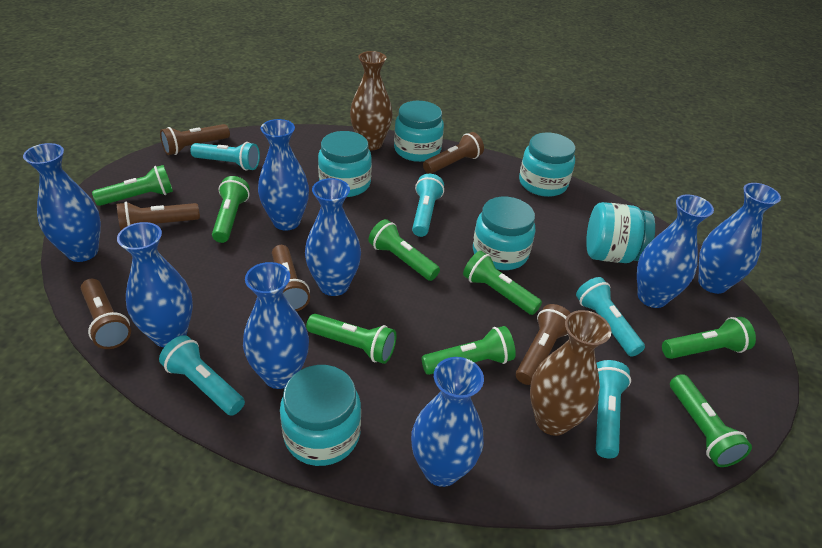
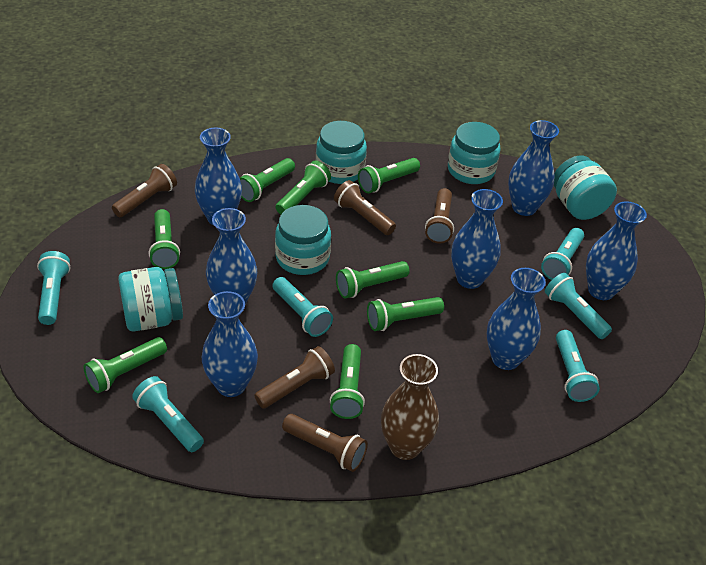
blue vase: [23,143,101,262] [117,222,193,347] [243,262,309,389] [258,119,309,230] [305,178,361,296] [411,357,484,487] [637,195,714,308] [698,183,781,294] = 8 -> [195,128,242,226] [202,291,258,397] [206,208,257,305] [451,189,503,289] [487,268,546,370] [508,120,559,216] [586,201,647,300] = 7
brown flashlight: [81,279,131,349] [117,202,200,231] [160,124,230,155] [272,245,310,311] [423,132,484,174] [516,304,570,385] = 6 -> [112,164,177,217] [254,346,335,409] [282,414,368,472] [334,180,396,235] [425,188,454,244] = 5
brown vase: [350,51,393,150] [530,310,611,436] = 2 -> [381,354,439,460] = 1
turquoise flashlight: [159,335,245,416] [190,142,260,170] [412,174,444,237] [576,277,645,357] [596,360,631,458] = 5 -> [37,251,71,325] [132,376,204,452] [272,277,333,337] [541,228,584,280] [545,273,612,339] [556,330,600,402] = 6
turquoise jar: [280,365,361,466] [318,131,372,197] [394,101,444,162] [473,197,535,270] [519,132,575,197] [586,202,655,263] = 6 -> [118,267,183,331] [275,205,331,275] [316,121,367,184] [448,122,501,184] [554,155,617,220] = 5

